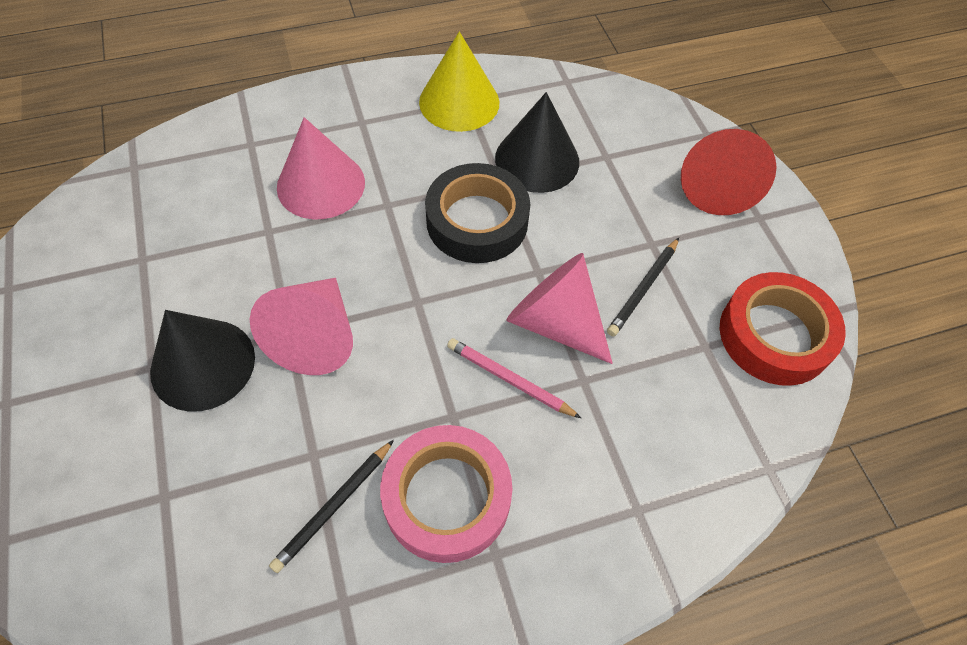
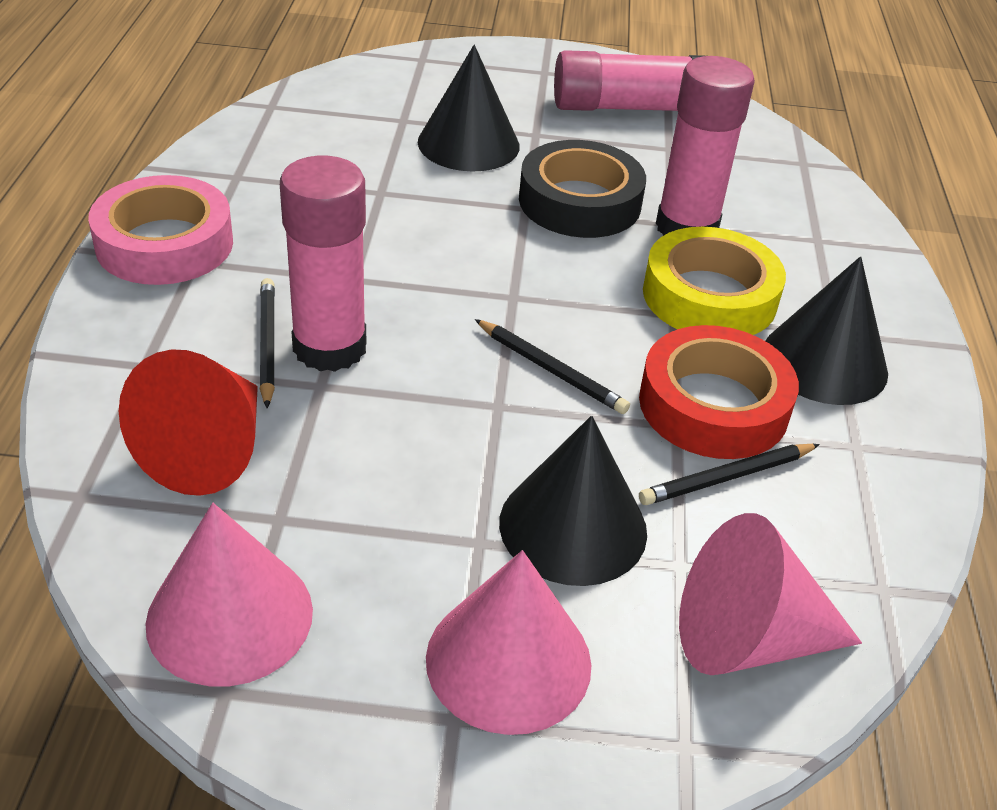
black cone: [150,310,255,412] [495,92,579,193] = 2 -> [418,45,520,172] [499,416,647,586] [765,256,888,405] = 3
black pencil: [269,440,394,573] [607,238,679,336] = 2 -> [260,278,275,408] [475,319,630,414] [639,444,820,505] = 3
pink glue stick: none = 0 -> [280,156,367,372] [554,50,703,111] [656,56,755,236] = 3
pink pencil: [447,338,581,418] = 1 -> none = 0
yellow cone: [419,31,499,132] = 1 -> none = 0
yellow tape: none = 0 -> [643,227,786,335] = 1

